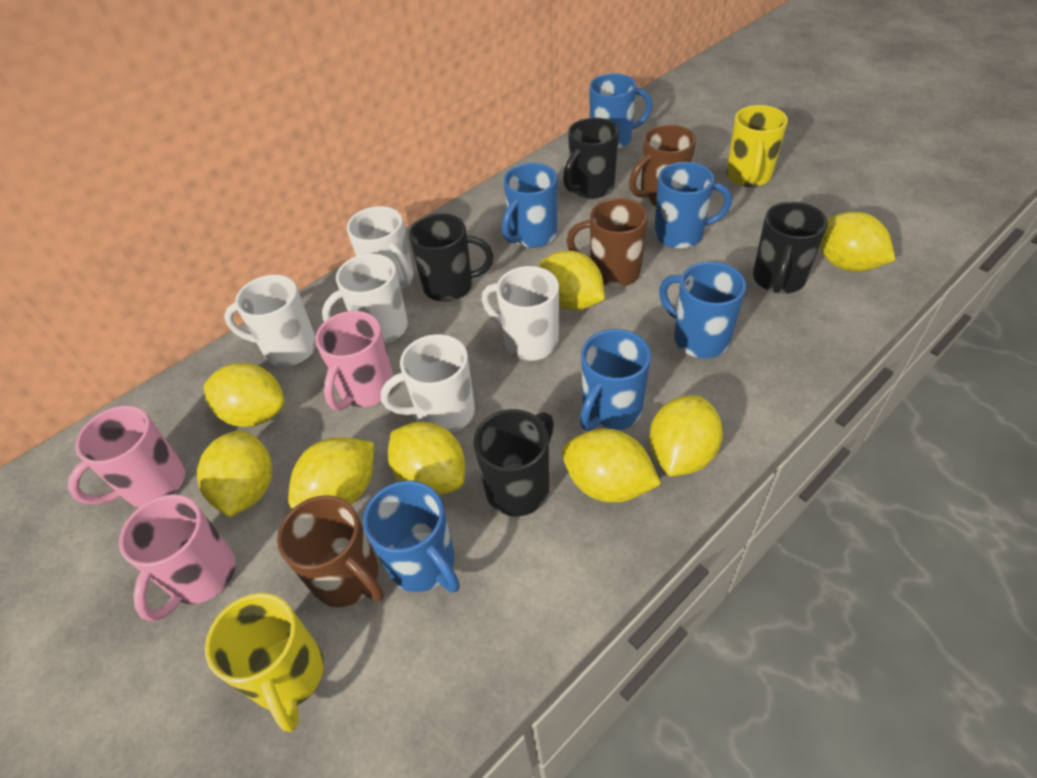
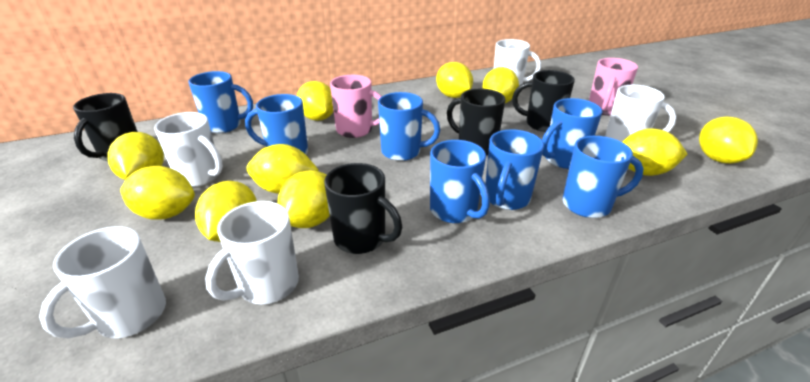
blue mug: [363,481,460,592] [502,163,557,248] [580,329,651,431] [589,73,652,149] [654,162,732,249] [659,262,746,358] = 6 -> [189,71,253,133] [245,94,308,155] [378,92,440,161] [430,140,490,223] [485,129,544,210] [542,98,602,169] [563,136,644,218] = 7
brown mug: [277,495,384,607] [566,198,648,287] [629,125,696,206] = 3 -> none = 0
pink mug: [68,405,186,507] [119,494,236,622] [315,311,394,411] = 3 -> [330,75,382,138] [589,58,638,116] = 2
yellow lemon: [197,430,272,518] [204,363,285,427] [288,437,374,509] [388,422,465,495] [539,250,605,310] [562,429,661,502] [649,395,723,476] [820,212,896,272] = 8 -> [107,132,164,180] [120,166,195,220] [195,181,257,242] [246,144,318,194] [277,170,330,228] [297,81,334,121] [436,62,473,98] [482,67,519,103] [622,128,688,176] [699,117,758,164] = 10
yellow mug: [205,593,324,732] [726,105,788,187] = 2 -> none = 0

